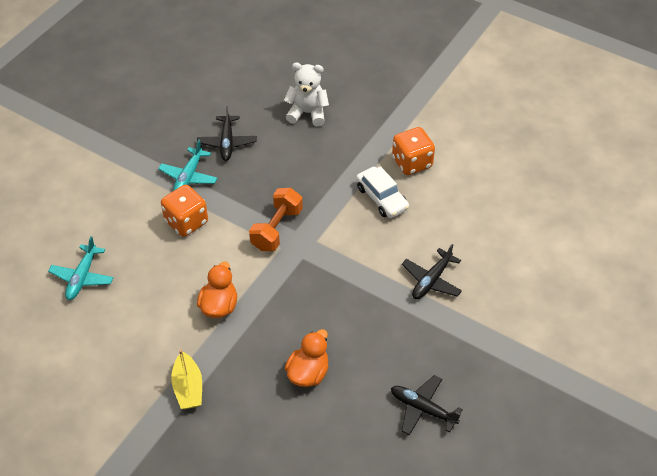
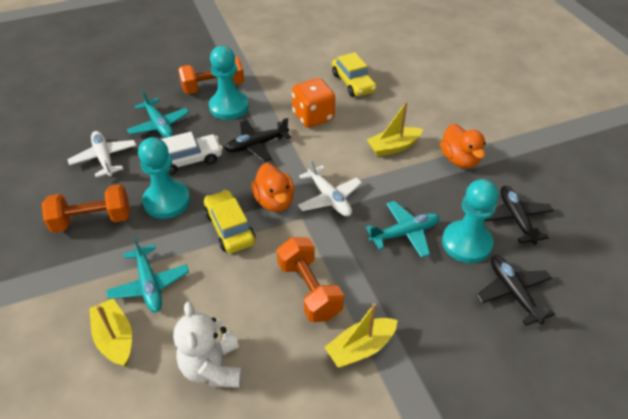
orange dice: [161,185,208,237] [392,127,435,175] = 2 -> [292,78,335,128] = 1
orange dumbbell: [249,188,303,251] = 1 -> [42,184,130,233] [178,56,244,94] [277,237,344,322] = 3
turquoise pawn: none = 0 -> [138,137,190,219] [209,46,249,120] [442,179,499,263] = 3
turquoise plane: [48,236,114,300] [158,140,218,191] = 2 -> [106,236,189,312] [127,90,189,138] [366,201,440,258] = 3
white plane: none = 0 -> [67,131,136,177] [298,158,362,216] = 2
yellow boat: [171,350,202,409] = 1 -> [89,299,132,367] [324,303,398,368] [367,102,423,157] = 3
yellow car: none = 0 -> [204,190,255,253] [332,52,377,97] = 2

